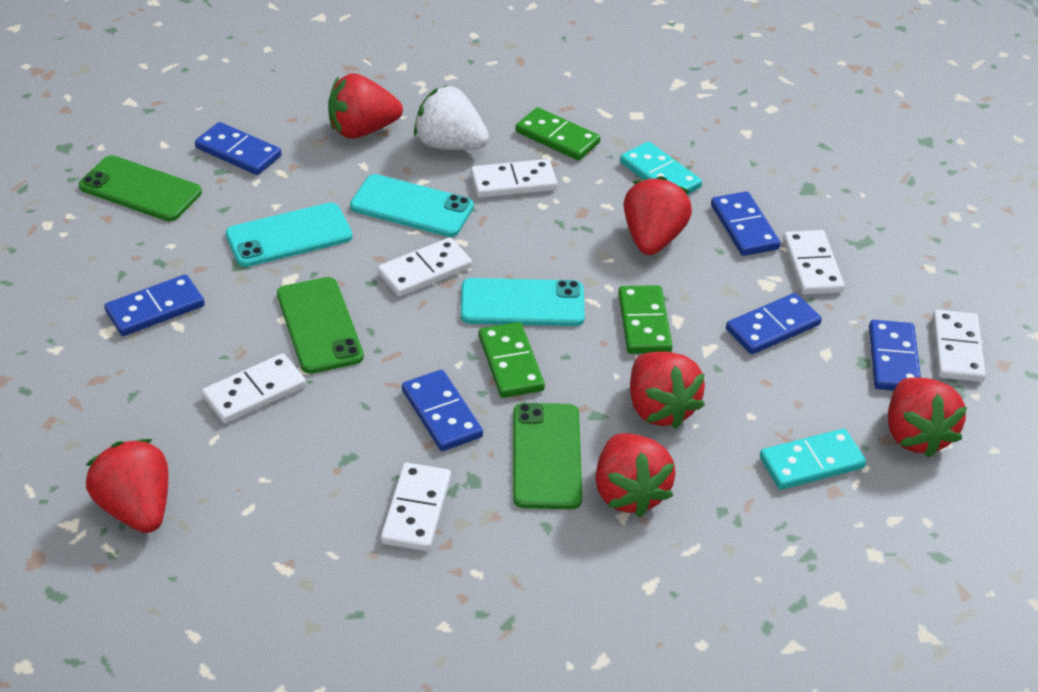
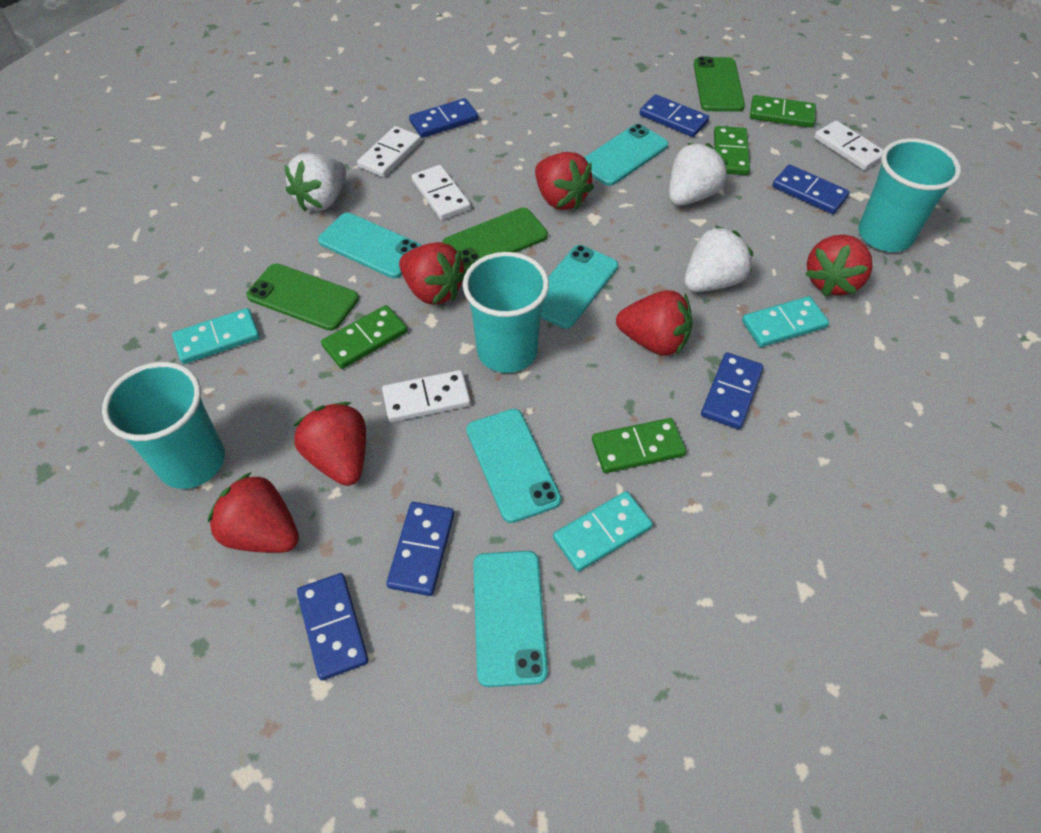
green domino: [479,322,545,398] [515,107,601,161] [618,285,673,354] = 3 -> [321,305,407,369] [592,418,686,473] [714,126,750,175] [750,95,816,128] = 4
turquoise cup: none = 0 -> [102,362,225,489] [463,252,549,373] [858,138,961,252] = 3
turquoise domino: [620,141,702,195] [760,429,866,490] = 2 -> [172,308,260,364] [553,491,653,572] [742,296,829,347] = 3
turquoise phone: [225,203,353,267] [350,174,474,237] [461,278,585,326] = 3 -> [318,213,422,278] [466,409,561,523] [473,551,548,687] [540,245,618,329] [584,124,668,186] = 5
white domino: [202,353,306,423] [378,237,472,297] [381,463,451,551] [471,159,558,198] [783,230,845,295] [933,310,986,382] = 6 -> [357,126,421,177] [382,370,471,422] [411,165,471,220] [814,121,883,170] = 4
white strawberry: [414,85,489,150] = 1 -> [284,153,346,211] [669,143,728,206] [684,226,753,292] = 3

